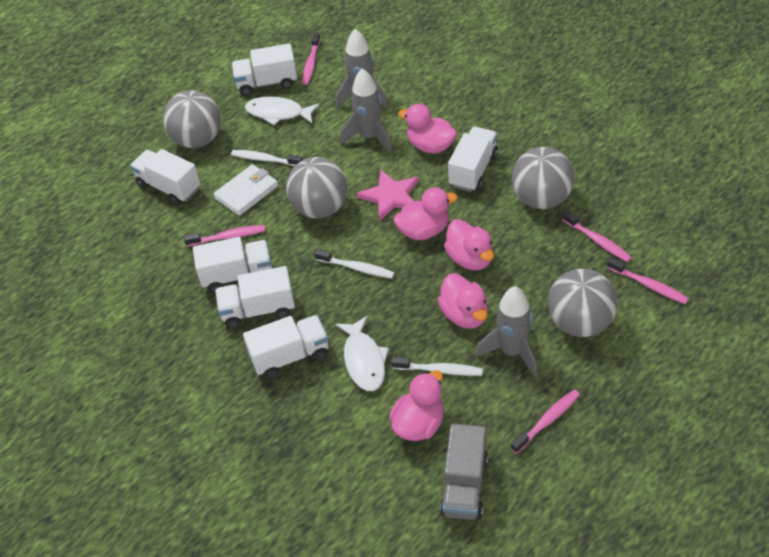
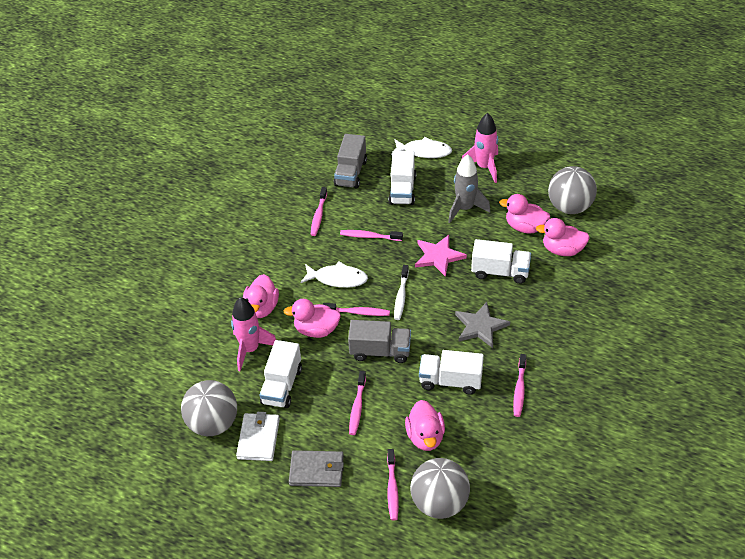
grey ball: [163,90,221,148] [286,157,348,218] [512,147,574,209] [548,269,618,337] = 4 -> [181,380,237,436] [410,458,470,519] [548,166,597,214] = 3
grey rocket: [336,29,388,109] [340,68,392,152] [476,286,537,377] = 3 -> [448,154,490,223] = 1
grey star: none = 0 -> [455,302,510,348] = 1
grey truck: [440,424,488,520] = 1 -> [334,134,367,189] [348,320,411,363] = 2
grey wallet: none = 0 -> [289,450,344,487] = 1
pink rocket: none = 0 -> [231,297,276,371] [462,113,498,183] = 2
pink toothbrush: [184,225,265,247] [302,32,320,85] [511,390,580,454] [562,210,632,262] [607,257,689,304] = 5 -> [311,187,327,236] [323,303,390,316] [340,230,403,241] [349,371,366,435] [387,449,399,520] [513,354,526,417] = 6
white toothbrush: [231,150,303,167] [314,249,394,278] [392,357,483,376] = 3 -> [394,265,409,320] = 1
white truck: [130,149,200,205] [193,237,272,293] [215,266,295,328] [232,43,297,96] [243,315,329,379] [448,127,498,192] = 6 -> [259,340,302,408] [389,151,416,205] [419,350,484,395] [471,239,531,284] = 4

